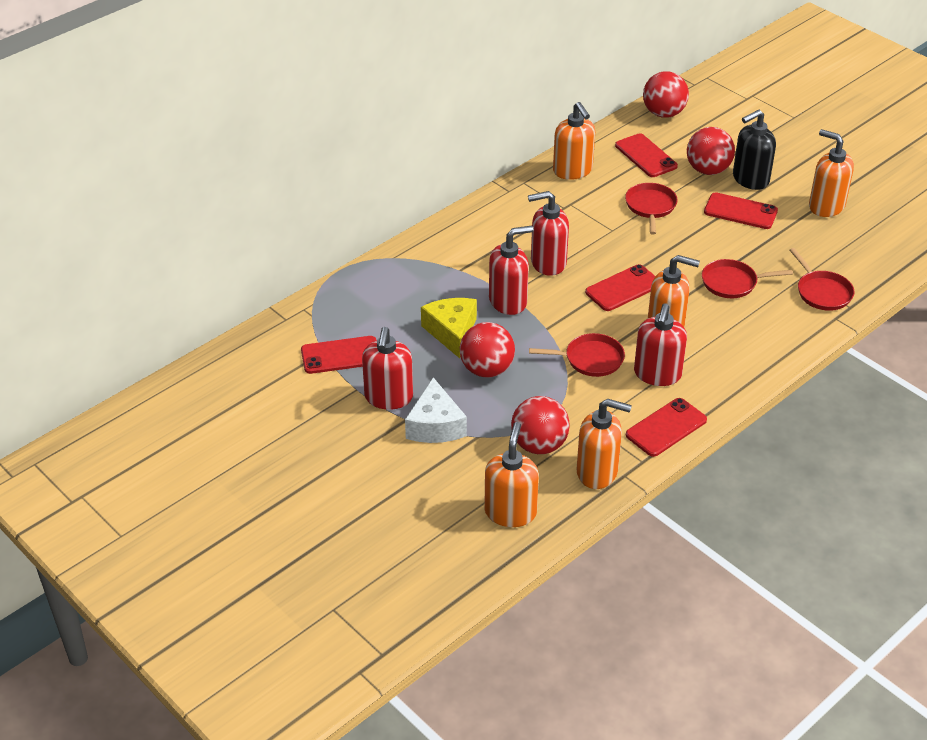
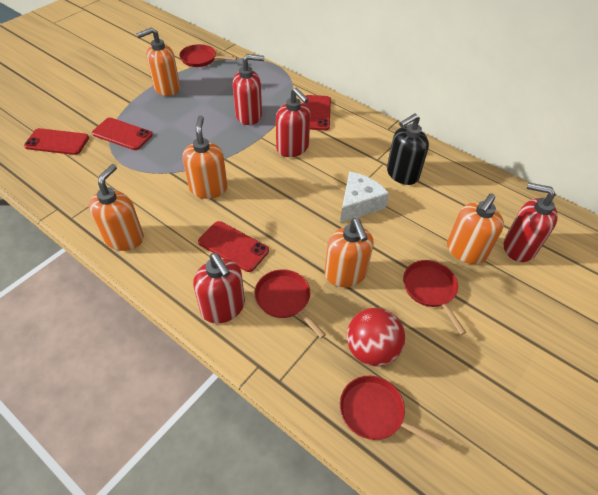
red ball: [460,322,515,377] [511,396,570,454] [643,71,689,118] [687,127,735,175] = 4 -> [347,308,405,367] = 1
red phone: [301,336,377,374] [585,264,655,311] [615,133,678,177] [626,398,707,457] [704,192,778,229] = 5 -> [24,128,89,155] [92,118,153,150] [198,221,269,272] [305,95,331,130] = 4
yellow cheese: [421,298,477,358] = 1 -> none = 0

